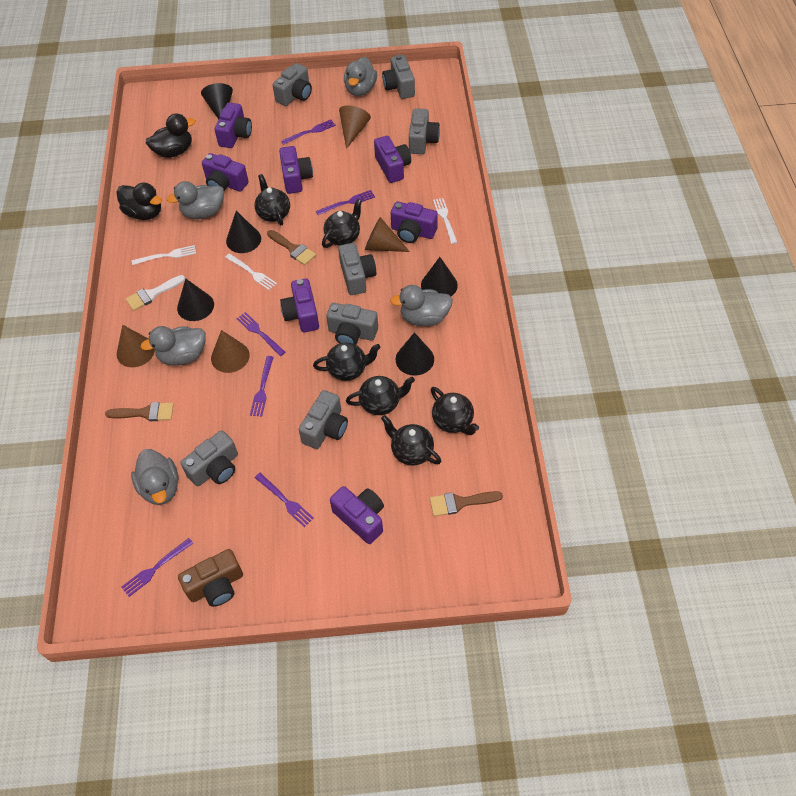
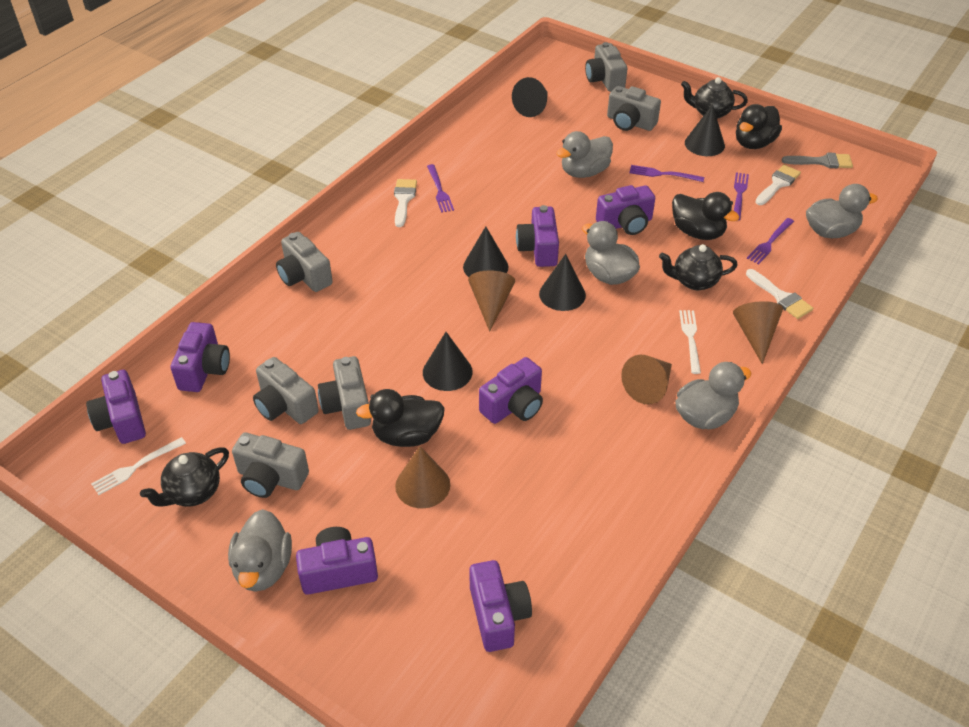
black duck: [116,183,162,220] [146,113,195,158] = 2 -> [356,389,445,447] [672,192,739,240] [736,104,782,149] = 3
black teapot: [255,174,290,225] [313,342,381,381] [322,199,362,248] [346,376,415,415] [381,415,441,466] [431,387,479,435] = 6 -> [140,447,229,507] [659,244,738,290] [681,77,748,119] = 3
brown brush: [105,402,174,421] [267,230,316,265] [430,491,503,516] = 3 -> none = 0
brown camera: [178,549,243,607] = 1 -> none = 0
grey brush: none = 0 -> [782,153,853,168] = 1
grey camera: [180,430,238,487] [273,63,312,106] [298,390,348,449] [326,303,378,345] [338,243,376,295] [382,55,415,99] [409,108,440,154] = 7 -> [232,433,309,498] [253,357,319,424] [276,232,333,292] [318,356,371,430] [585,42,628,92] [607,86,661,131] = 6
purple fork: [122,538,193,597] [236,312,286,356] [250,356,274,417] [255,473,314,527] [281,120,336,145] [316,190,375,215] = 6 -> [427,164,454,213] [629,165,704,182] [734,172,749,220] [747,218,794,264] = 4
white brush: [126,275,185,311] = 1 -> [394,179,417,227] [746,269,813,319] [755,165,801,205] = 3
white fork: [132,245,196,265] [225,254,277,290] [433,198,458,244] = 3 -> [91,437,186,495] [679,310,701,374] = 2

